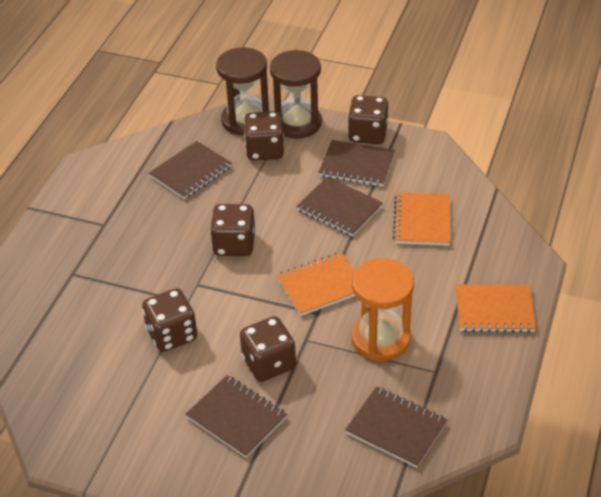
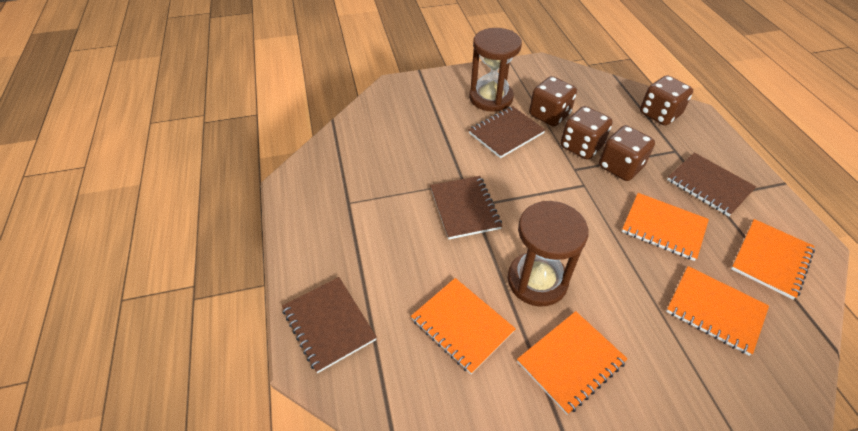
brown dice: [142,288,197,352] [210,204,255,256] [240,316,296,382] [244,111,284,161] [348,95,388,144] = 5 -> [529,76,577,127] [560,106,612,160] [599,125,655,181] [640,75,693,126] = 4
brown notebook: [149,141,232,199] [186,375,287,458] [296,177,383,237] [318,140,395,187] [345,386,447,468] = 5 -> [282,277,377,373] [430,176,502,239] [469,106,545,158] [667,153,756,216] = 4
orange hourglass: [352,258,414,361] = 1 -> none = 0
orange notebook: [276,252,355,316] [393,192,450,246] [456,284,536,333] = 3 -> [411,278,516,374] [517,311,627,415] [622,193,709,261] [666,266,769,356] [731,219,815,300] = 5

